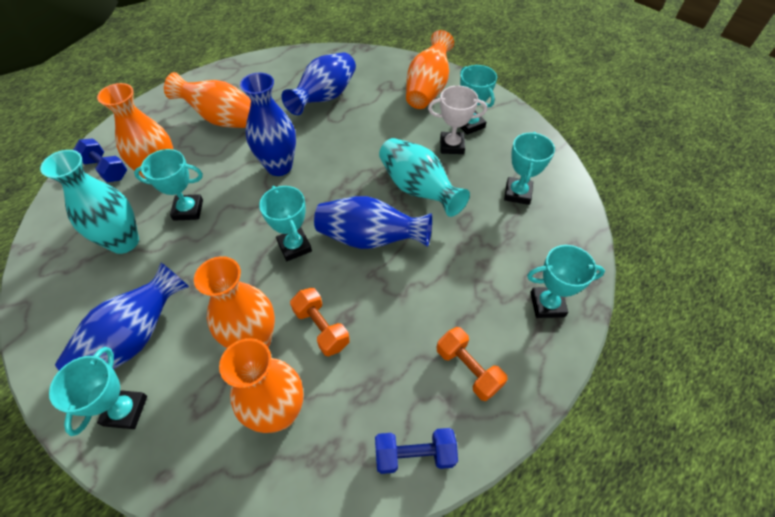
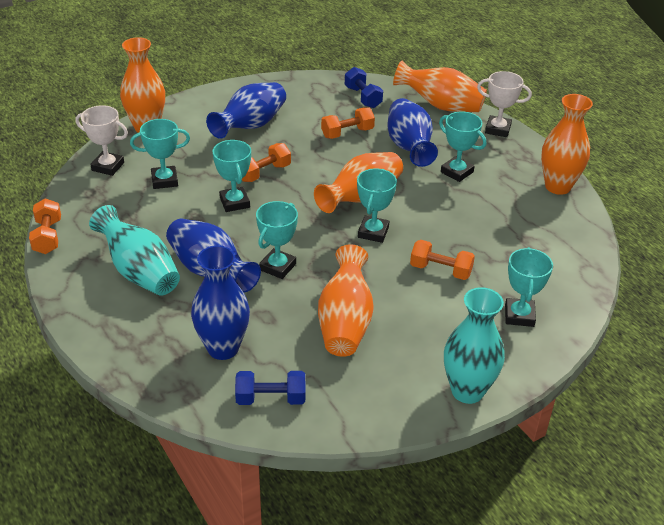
orange dumbbell: [290,288,350,357] [436,327,508,401] = 2 -> [29,198,61,254] [242,143,291,182] [321,107,375,139] [410,240,475,280] = 4
white trophy: [428,85,487,154] = 1 -> [75,105,128,176] [477,71,532,137] = 2

